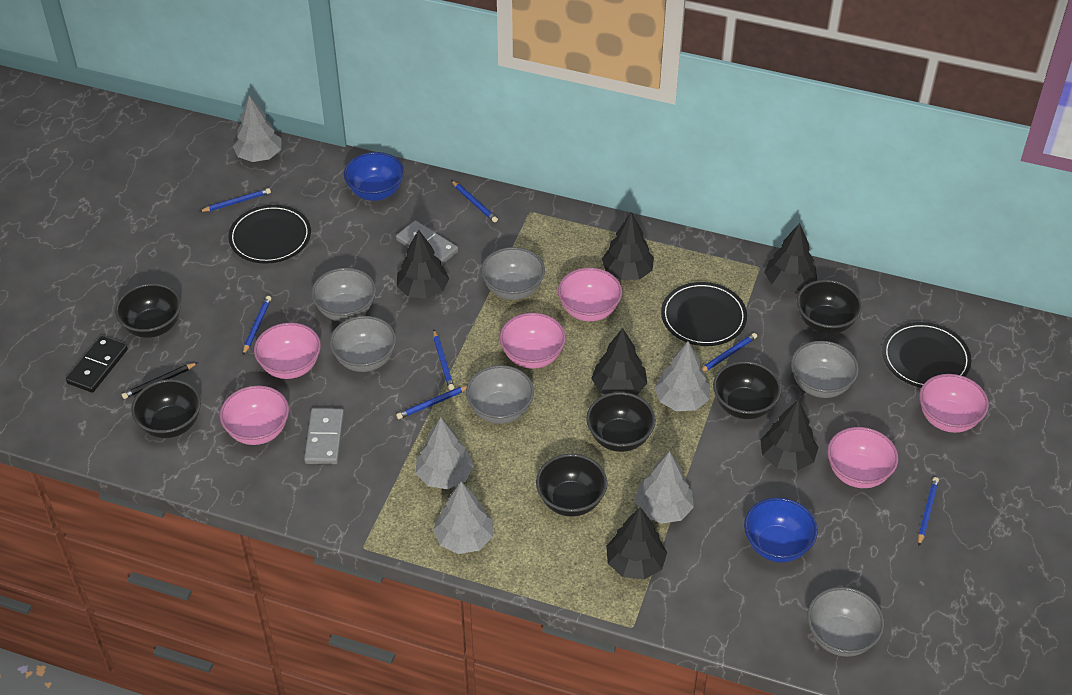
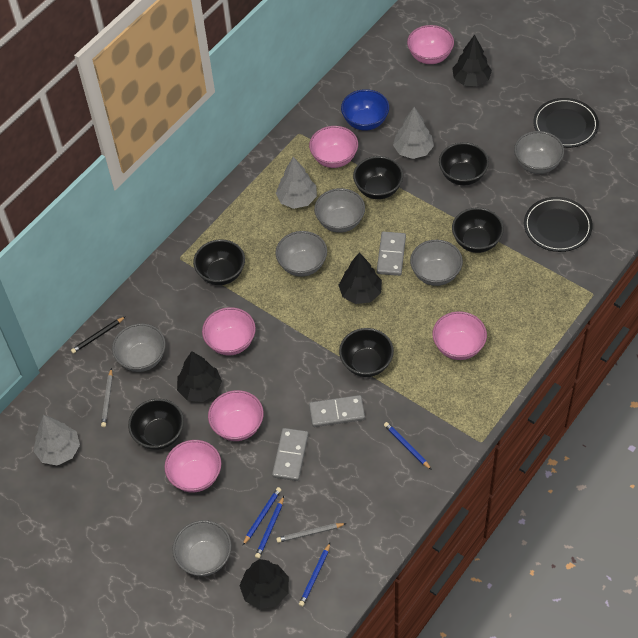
black domino: [66,336,128,393] = 1 -> none = 0
black plate: [228,205,311,264] [661,282,747,346] [882,322,971,388] = 3 -> [524,197,593,252] [533,98,599,148] = 2
black tree: [397,229,449,299] [591,328,647,395] [602,212,654,280] [606,507,667,579] [760,399,819,471] [764,223,817,292] = 6 -> [177,351,222,402] [239,559,289,609] [338,252,382,304] [452,35,492,86] = 4
blue bowl: [344,152,404,201] [744,497,818,563] = 2 -> [341,89,389,131] = 1
blue pencil: [199,188,271,212] [243,296,271,355] [396,386,467,419] [433,330,454,391] [451,180,498,222] [702,333,757,372] [918,477,939,546] = 7 -> [243,487,281,545] [255,496,284,559] [299,543,330,607] [384,422,432,470] = 4
grey domino: [304,408,344,464] [396,221,458,265] = 2 -> [272,428,309,481] [309,395,365,427] [377,232,406,276] = 3
grey pencil: none = 0 -> [101,368,113,427] [276,523,347,543] = 2
grey tree: [233,96,282,162] [415,417,474,489] [433,482,493,554] [634,451,694,524] [654,341,710,411] = 5 -> [33,415,80,466] [276,157,317,209] [393,107,434,159] = 3

